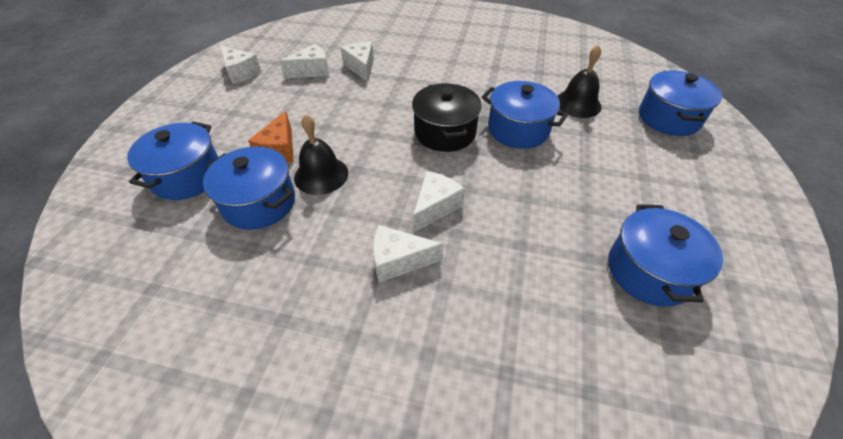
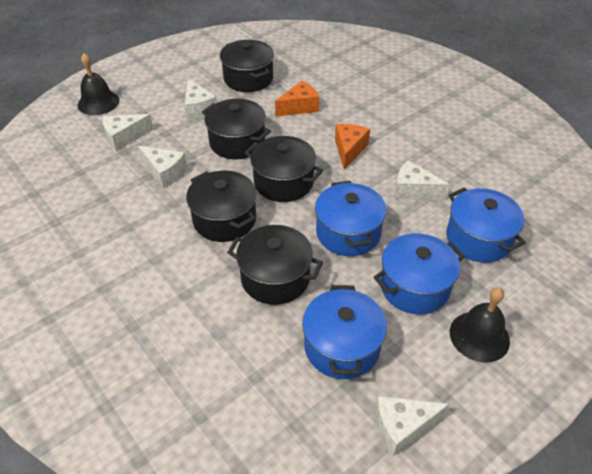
black pot: [412,83,482,152] = 1 -> [186,171,257,242] [202,99,271,159] [220,40,274,92] [227,225,323,305] [245,136,323,202] = 5
blue pot: [127,122,218,200] [203,147,295,230] [482,81,568,149] [608,204,723,307] [639,71,722,136] = 5 -> [302,285,387,379] [315,181,387,256] [374,233,465,314] [446,187,526,263] = 4
orange cheese: [248,111,294,163] = 1 -> [275,81,319,117] [335,124,370,170] = 2

